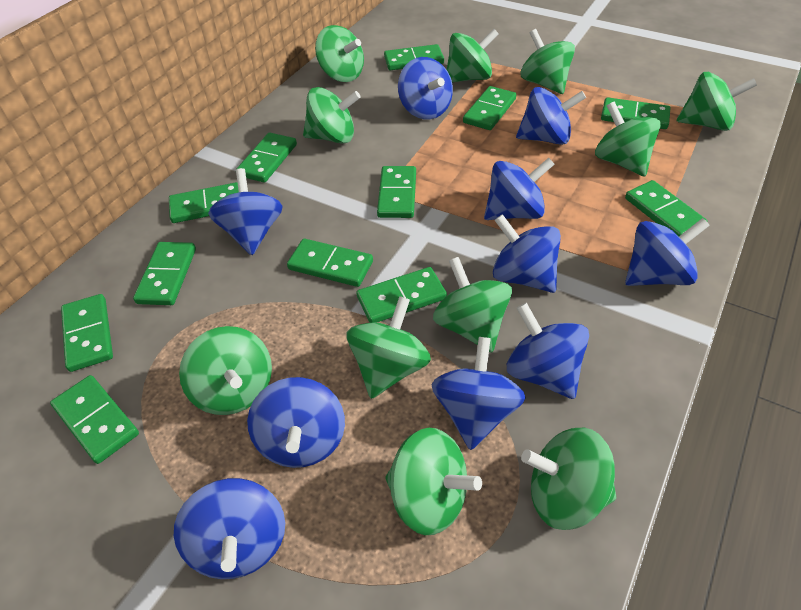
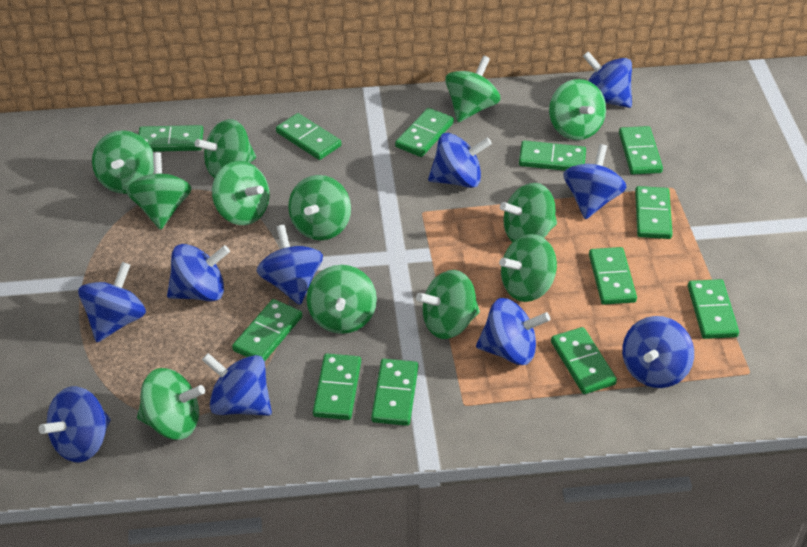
green spinning top: [179,326,272,415] [303,87,361,144] [315,25,364,82] [346,296,431,399] [385,428,482,535] [433,257,512,352] [447,29,498,82] [521,29,575,94] [521,428,616,530] [595,101,661,176] [677,72,757,131] = 11 -> [92,130,154,194] [126,152,191,230] [137,368,205,440] [195,119,256,179] [212,161,269,225] [288,175,351,240] [307,265,377,334] [416,270,480,339] [445,56,500,122] [499,234,557,302] [500,183,557,242] [549,79,606,140] = 12

